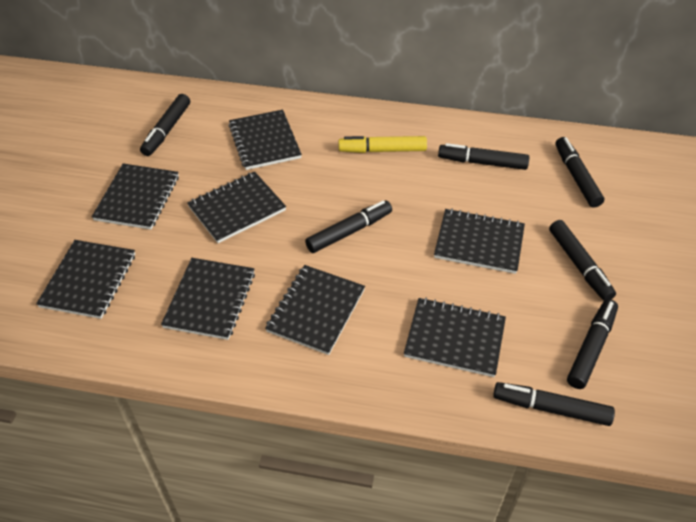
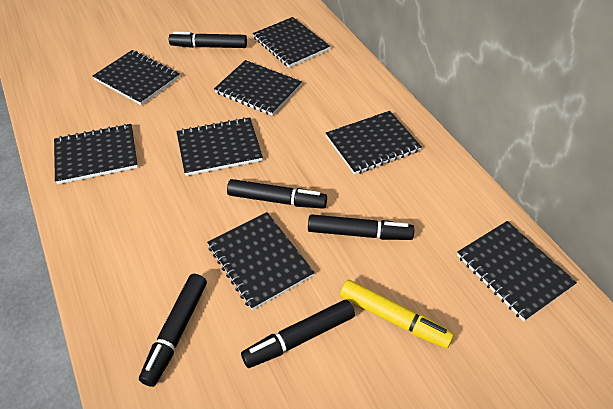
black marker: [140,94,190,156] [305,200,392,253] [438,143,529,170] [493,382,615,426] [549,220,616,301] [556,137,604,208] [567,299,618,389] = 7 -> [139,274,207,387] [169,32,247,48] [227,179,327,209] [241,300,355,368] [308,214,414,240] = 5

